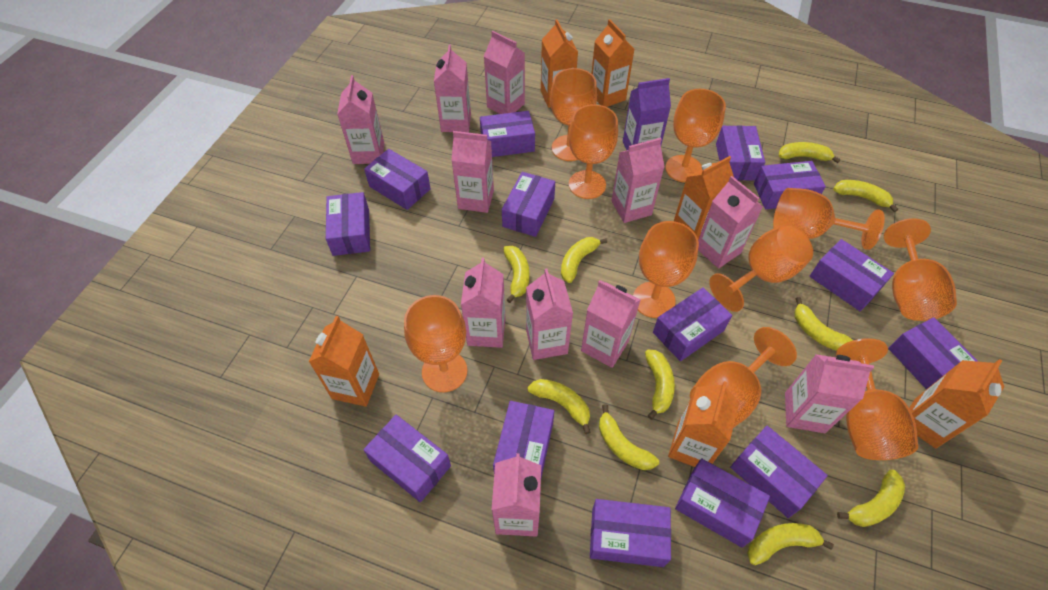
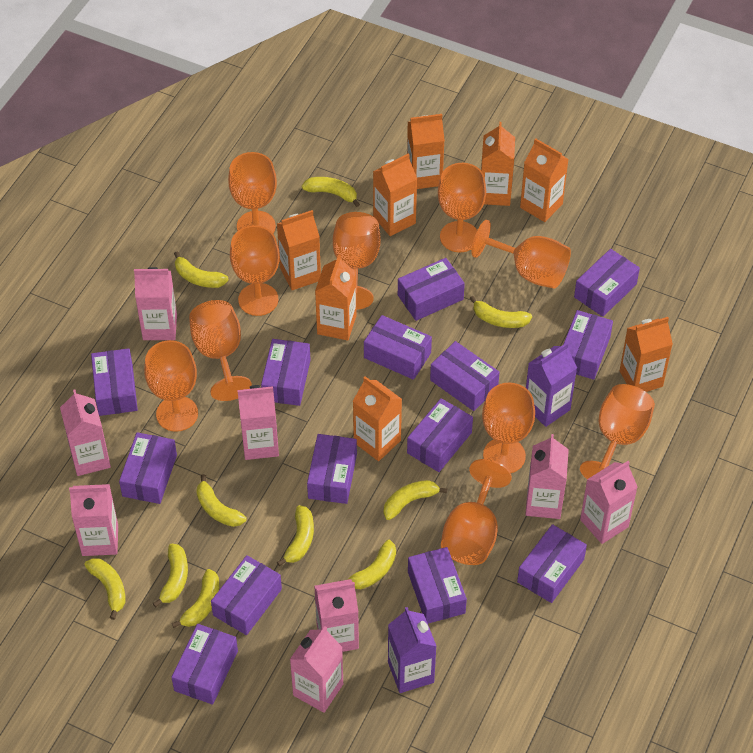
orange carton: [309,316,379,407] [541,19,578,108] [591,19,634,107] [668,381,739,467] [674,156,734,239] [909,359,1004,448] = 6 -> [277,210,321,290] [315,254,356,341] [353,376,402,461] [373,154,417,236] [407,114,445,189] [481,122,515,206] [520,138,569,222] [620,317,673,392] = 8
pink carton: [337,75,384,164] [434,45,471,132] [451,131,494,213] [461,258,505,348] [484,31,525,114] [492,453,541,537] [526,269,573,360] [581,280,640,368] [611,138,665,223] [698,176,763,268] [785,354,874,433] = 11 -> [60,390,111,476] [69,484,118,556] [134,267,177,340] [237,385,279,460] [290,626,343,713] [314,579,359,652] [525,434,569,519] [580,461,637,544] = 8
purple carton: [623,78,671,150] = 1 -> [388,607,437,693] [526,343,577,427] = 2

